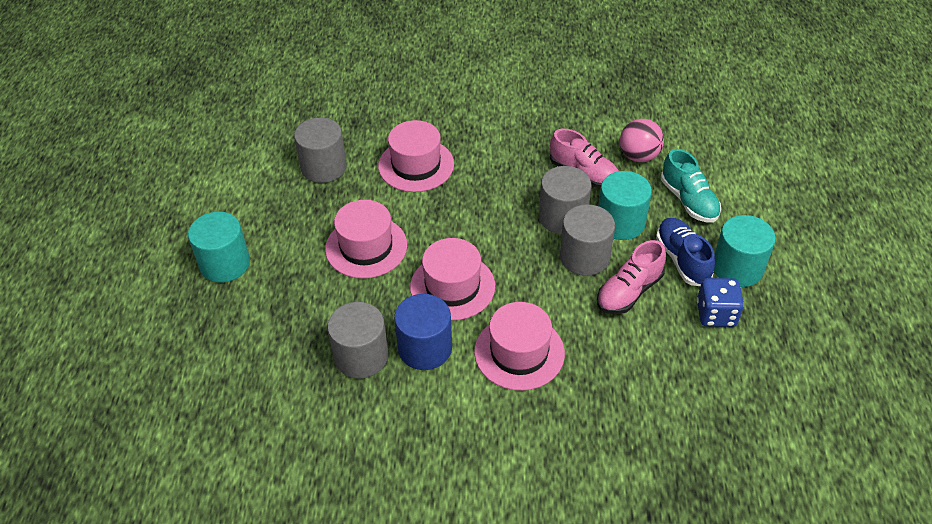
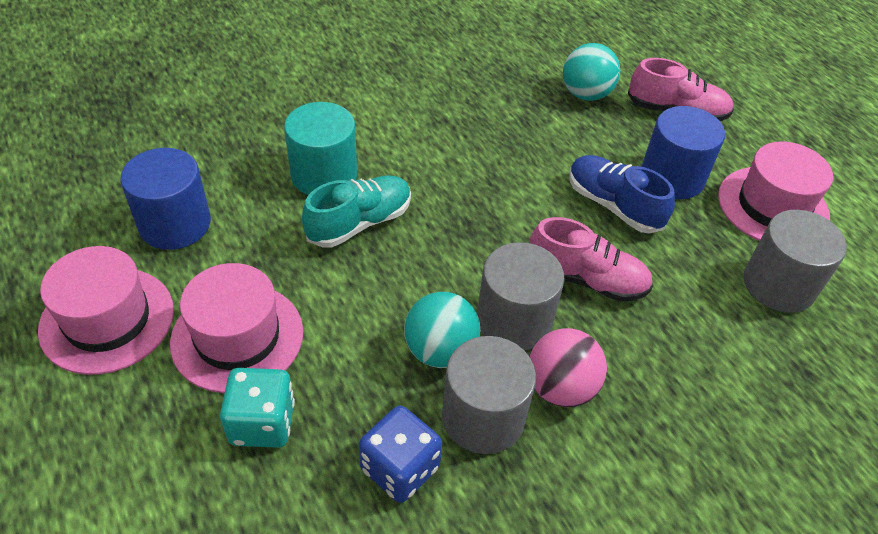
blue cylinder: [394,294,452,370] = 1 -> [120,148,211,250] [641,106,725,199] = 2
grey cylinder: [294,117,347,183] [327,302,388,379] [539,166,591,235] [560,204,615,276] = 4 -> [442,336,536,454] [477,242,565,350] [743,210,847,313] = 3
pink hat: [325,200,407,279] [378,120,454,192] [410,238,495,321] [474,302,565,391] = 4 -> [38,246,174,375] [170,263,303,393] [718,141,833,241] = 3
turquoise ball: none = 0 -> [404,292,480,368] [563,43,620,101] = 2
turquoise cylinder: [188,212,250,283] [598,171,652,240] [714,215,776,287] = 3 -> [284,102,357,195] = 1
turquoise dice: none = 0 -> [220,368,295,448] = 1

